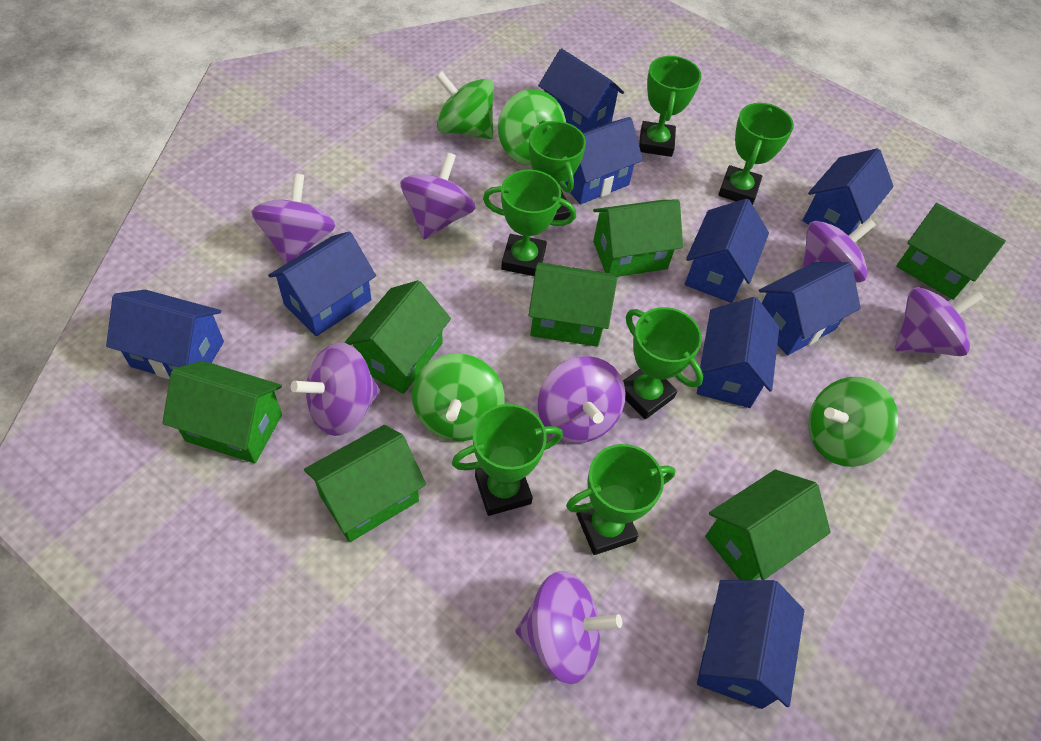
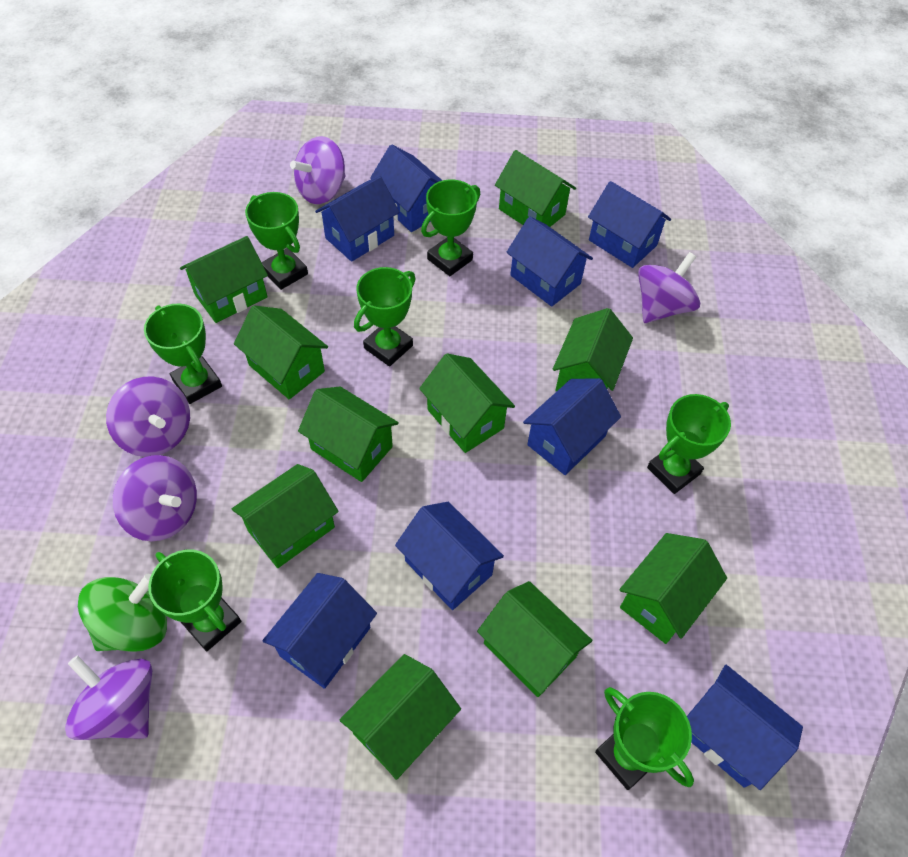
blue house: [106,290,224,379] [268,232,376,336] [538,48,624,132] [565,117,643,204] [685,198,769,303] [697,297,779,408] [697,580,804,709] [759,262,861,355] [802,148,894,236] = 9 -> [263,573,377,689] [315,175,400,262] [370,144,443,232] [395,502,504,610] [506,217,593,307] [523,378,621,475] [588,181,671,268] [687,665,803,790] = 8
green house: [162,361,282,463] [304,425,426,542] [344,280,451,394] [528,262,617,347] [593,199,683,277] [705,470,831,580] [896,203,1006,300] = 7 -> [180,236,268,323] [232,464,339,568] [234,305,328,400] [298,387,399,482] [340,654,461,780] [419,353,515,453] [477,581,592,697] [495,150,576,227] [553,308,633,392] [619,533,727,644] = 10
green spinning top: [412,353,505,441] [436,71,494,139] [498,89,566,166] [808,377,899,467] = 4 -> [78,574,167,652] = 1
purple spinning top: [251,173,335,264] [291,342,380,436] [400,152,476,240] [515,571,622,684] [538,356,626,443] [802,218,876,283] [895,287,984,356] = 7 -> [65,655,152,740] [106,377,190,457] [113,455,197,541] [290,136,346,204] [638,252,700,323] = 5

